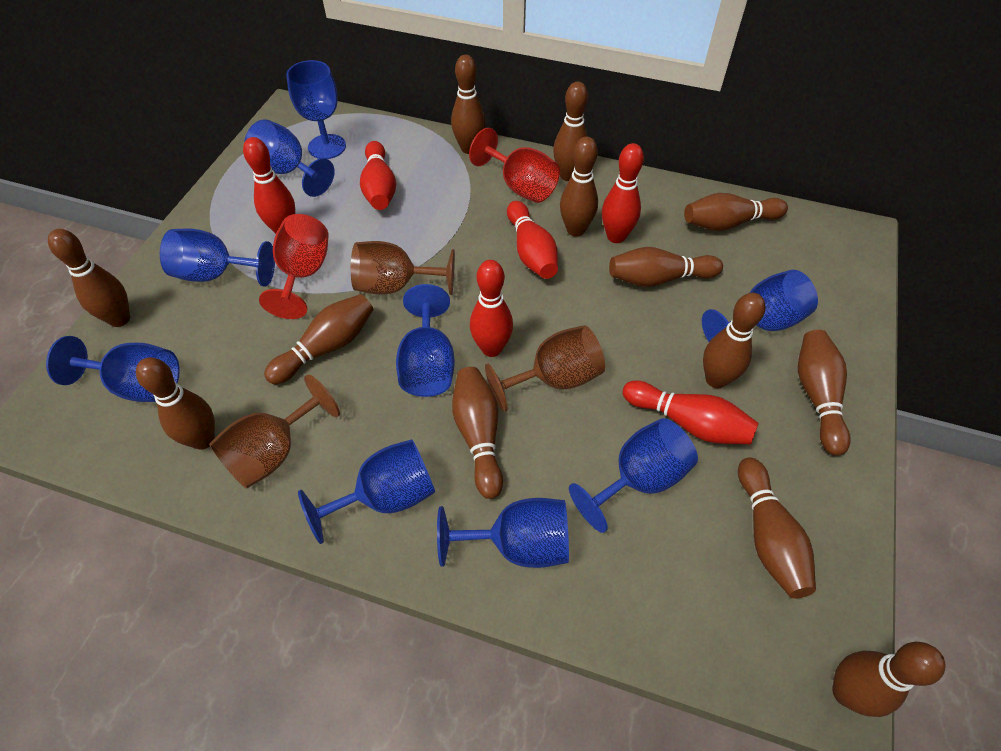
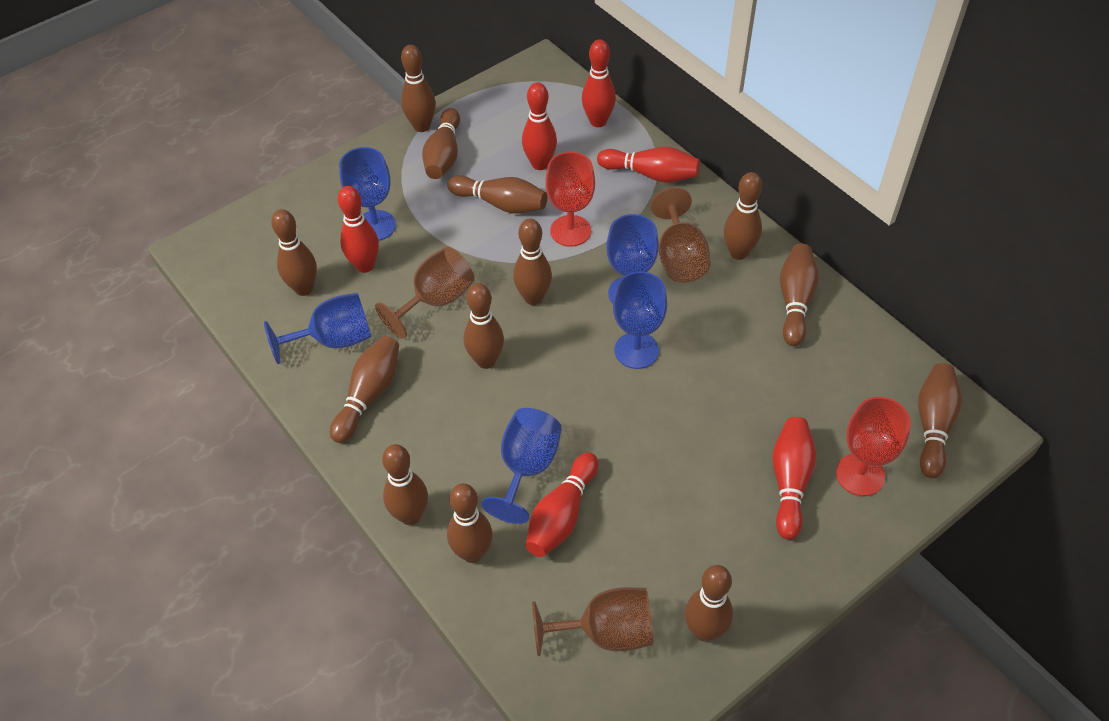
blue goblet: [46,336,180,402] [160,229,275,287] [244,119,335,197] [286,60,346,159] [298,439,435,544] [396,284,455,397] [437,498,569,568] [569,418,698,533] [702,270,818,342] = 9 -> [264,293,372,364] [339,147,396,241] [481,408,562,524] [606,214,659,303] [613,271,667,369] = 5

